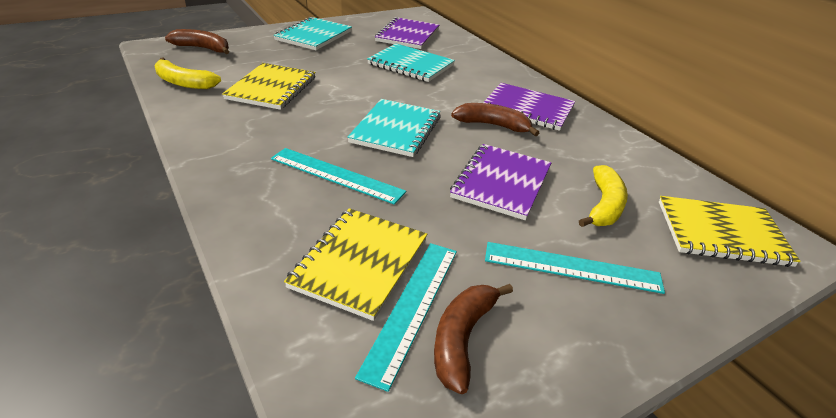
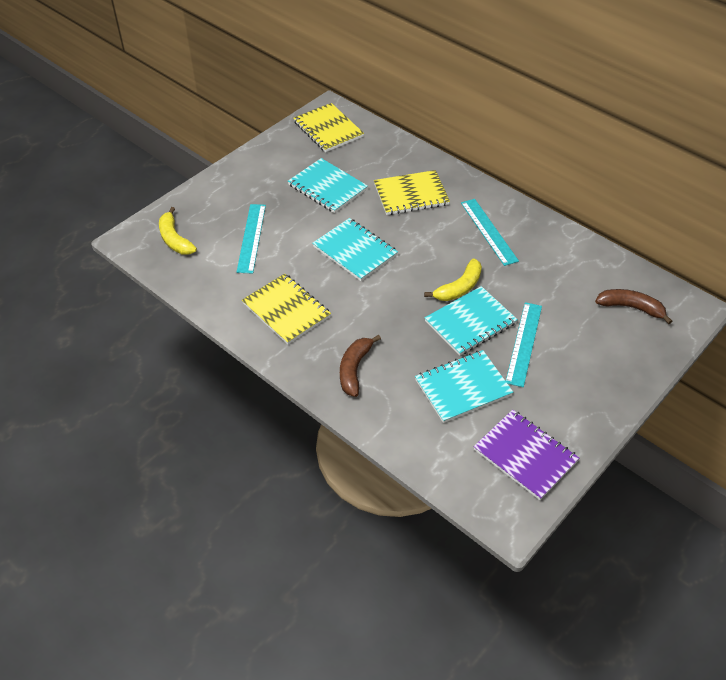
brown banana: [165,29,229,54] [434,284,513,394] [451,103,539,136] = 3 -> [340,335,381,397] [595,289,672,324] = 2
purple notebook: [375,17,439,49] [450,144,551,220] [483,83,575,131] = 3 -> [474,410,579,500] = 1
turquoise notebook: [274,17,352,50] [347,99,441,157] [367,43,455,82] = 3 -> [288,158,368,213] [312,218,398,281] [415,350,513,423] [424,286,518,356] = 4

